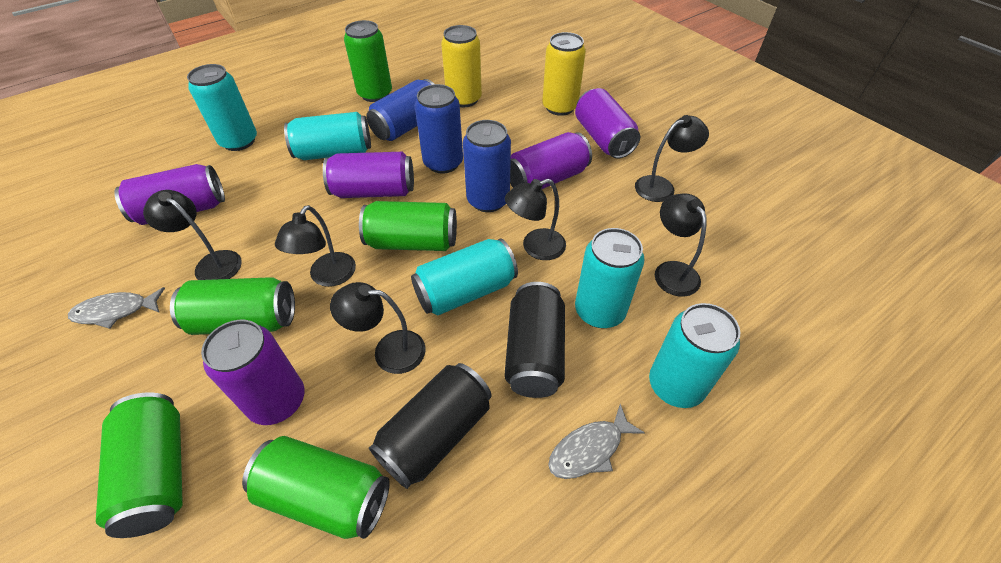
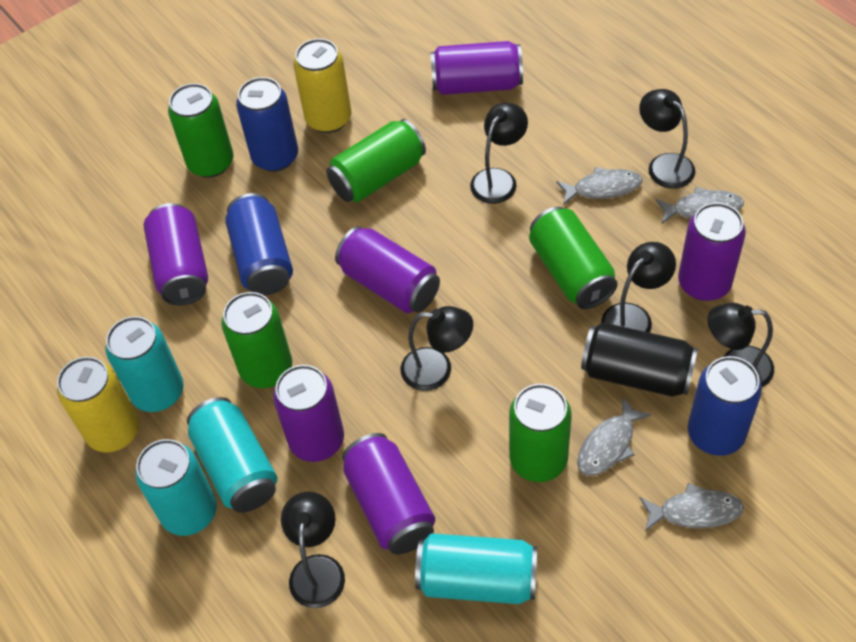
black can: [369,363,491,489] [505,282,565,398] = 2 -> [581,322,698,397] = 1
grey fish: [68,287,165,329] [548,404,645,479] = 2 -> [556,167,642,205] [577,396,652,476] [640,483,744,531] [655,187,744,224] = 4
purple can: [114,164,225,225] [201,320,304,425] [323,152,414,198] [510,132,592,189] [575,88,640,159] = 5 -> [144,203,208,306] [273,365,344,462] [335,226,440,313] [342,433,435,554] [430,41,523,95] [678,203,746,301] = 6
turquoise can: [187,64,257,151] [284,112,371,160] [411,238,518,315] [575,228,645,328] [649,303,740,408] = 5 -> [106,316,184,412] [135,439,217,536] [187,397,277,513] [415,533,538,604] = 4

